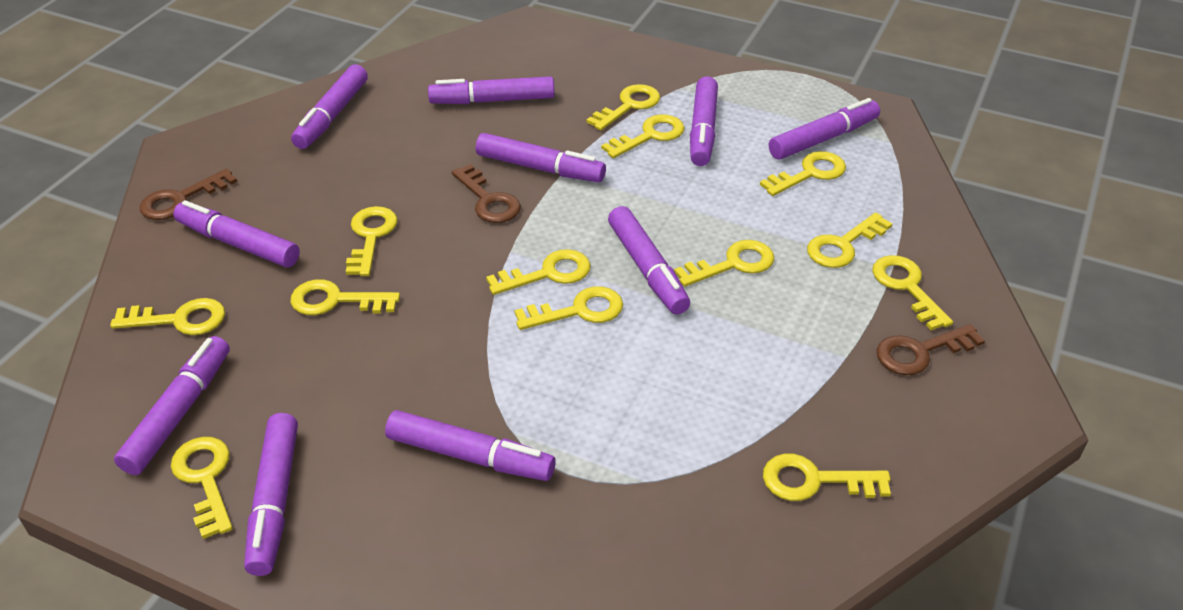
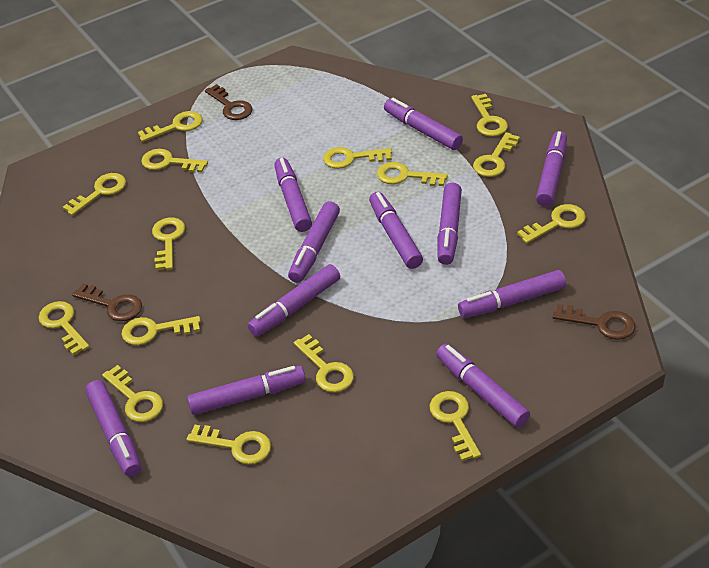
purple marker: [114,336,230,475] [173,200,300,267] [244,413,298,576] [291,65,368,149] [385,410,556,481] [428,76,555,104] [476,133,606,182] [608,206,690,315] [690,76,718,166] [769,98,880,159] = 10 -> [85,380,141,476] [187,366,306,415] [248,264,340,337] [274,158,312,232] [288,201,340,283] [369,192,423,269] [384,98,463,150] [436,344,530,428] [438,183,462,265] [458,270,566,318] [536,131,567,206] = 11
yellow key: [110,298,225,335] [171,437,233,539] [291,279,400,315] [346,206,398,276] [486,249,591,295] [514,286,623,330] [587,84,660,131] [601,115,685,158] [674,240,775,287] [760,151,846,196] [763,454,891,501] [807,212,893,268] [872,255,953,330] = 13 -> [38,301,89,355] [63,173,126,216] [102,365,163,422] [122,316,201,345] [138,111,203,142] [141,149,208,172] [152,218,185,270] [187,425,271,465] [294,334,354,393] [323,147,392,169] [377,162,448,186] [430,391,481,461] [471,94,508,137] [473,132,520,177] [517,204,586,244] = 15

